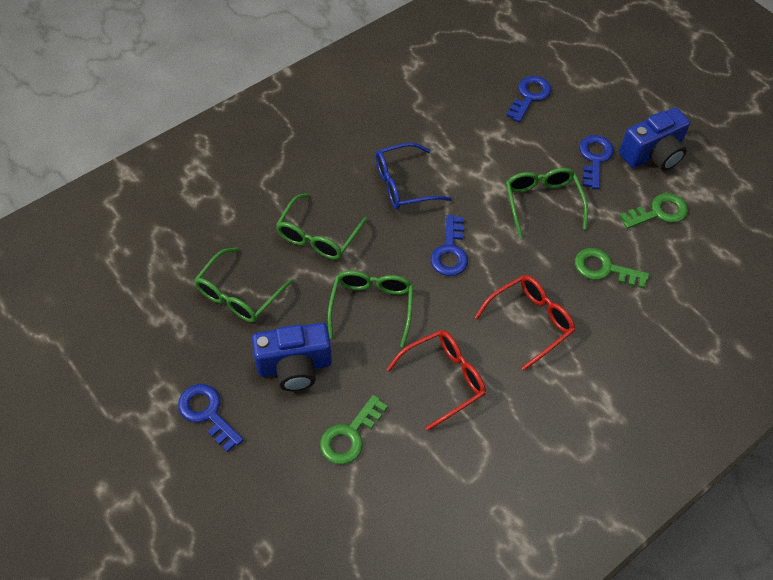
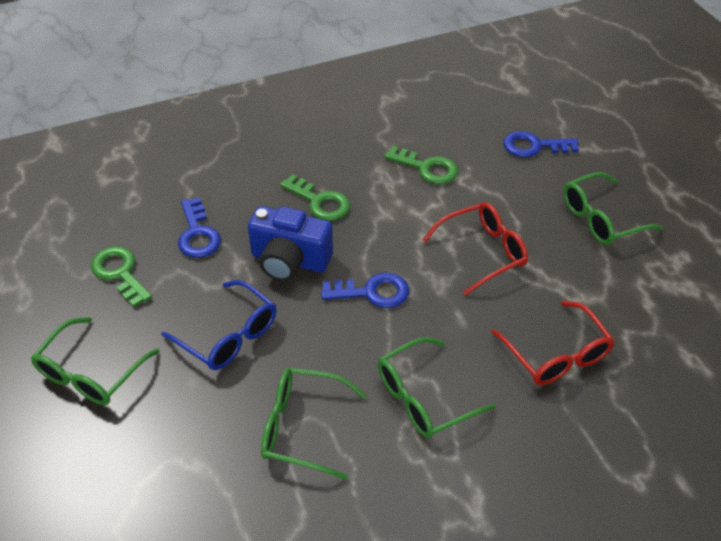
blue camera: [252,323,332,391] [619,107,690,171] = 2 -> [248,206,333,281] = 1
blue key: [178,384,243,452] [430,215,468,276] [506,76,551,122] [579,135,614,189] = 4 -> [178,197,221,258] [321,272,409,308] [503,131,579,157] = 3

